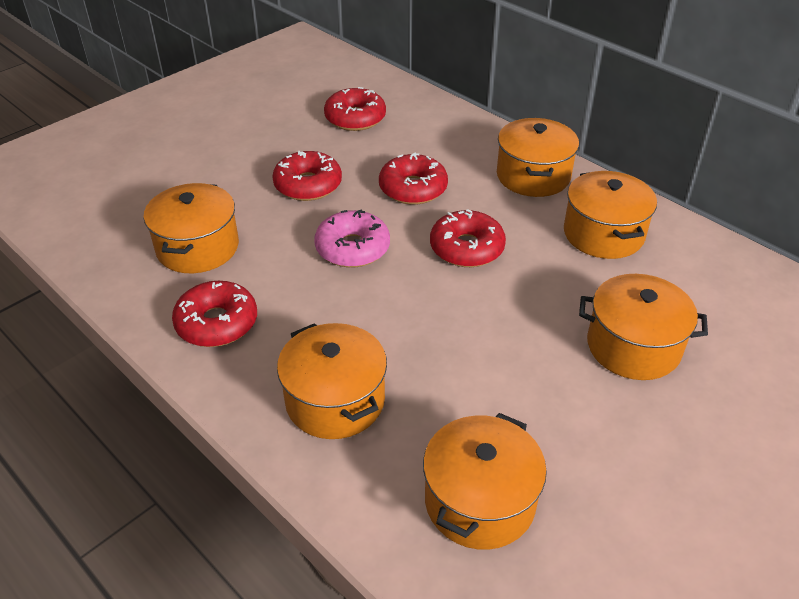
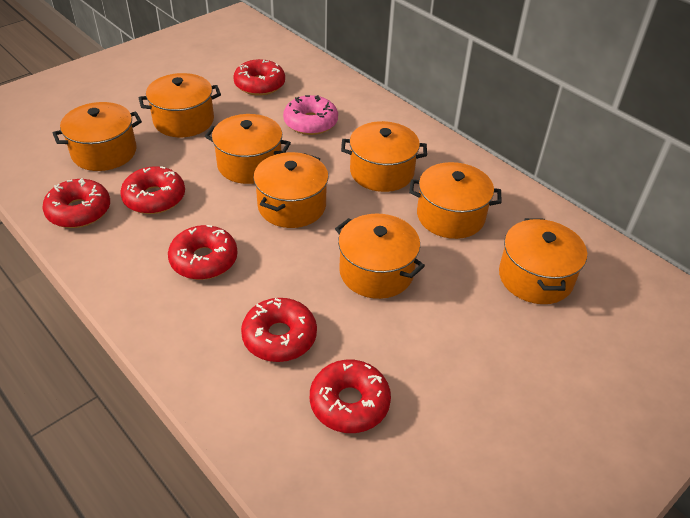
orange pot: [144,183,239,273] [277,323,387,439] [423,413,547,550] [497,118,579,197] [564,171,657,259] [579,274,708,380] = 6 -> [53,102,142,171] [139,73,221,137] [205,114,291,184] [253,152,329,228] [335,214,425,299] [341,121,427,192] [409,162,502,239] [499,218,587,304] = 8
red donut: [172,281,257,347] [272,151,342,201] [324,87,386,131] [379,153,448,205] [430,209,506,267] = 5 -> [42,178,110,228] [120,166,185,214] [168,225,238,280] [233,59,285,96] [241,298,317,362] [310,360,391,433] = 6

